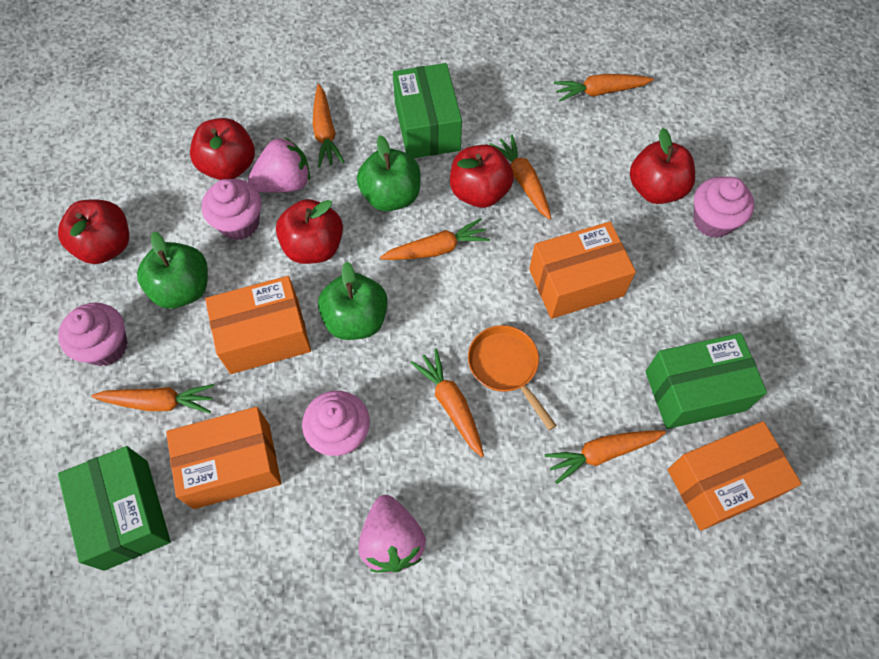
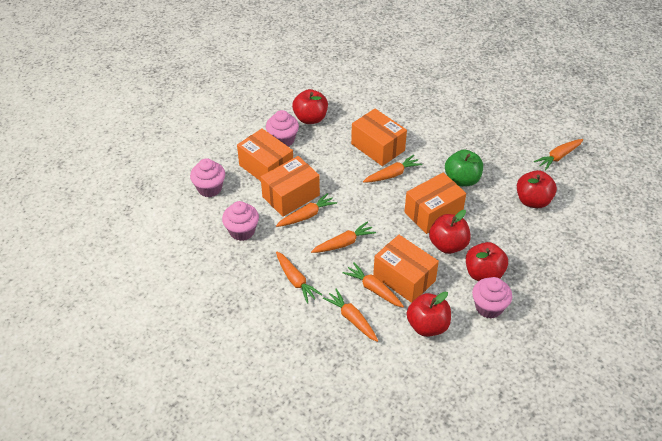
green apple: [137,231,208,309] [318,261,388,340] [357,135,421,211] = 3 -> [445,149,483,187] = 1
green box: [58,446,171,571] [393,63,462,158] [645,333,767,429] = 3 -> none = 0
orange box: [166,407,281,509] [205,276,311,374] [529,222,636,319] [668,421,801,531] = 4 -> [237,128,293,181] [261,156,320,217] [351,109,407,166] [373,235,439,303] [404,172,466,234] = 5
orange pan: [468,325,557,430] = 1 -> none = 0
pink strawberry: [248,137,310,193] [359,495,426,573] = 2 -> none = 0

